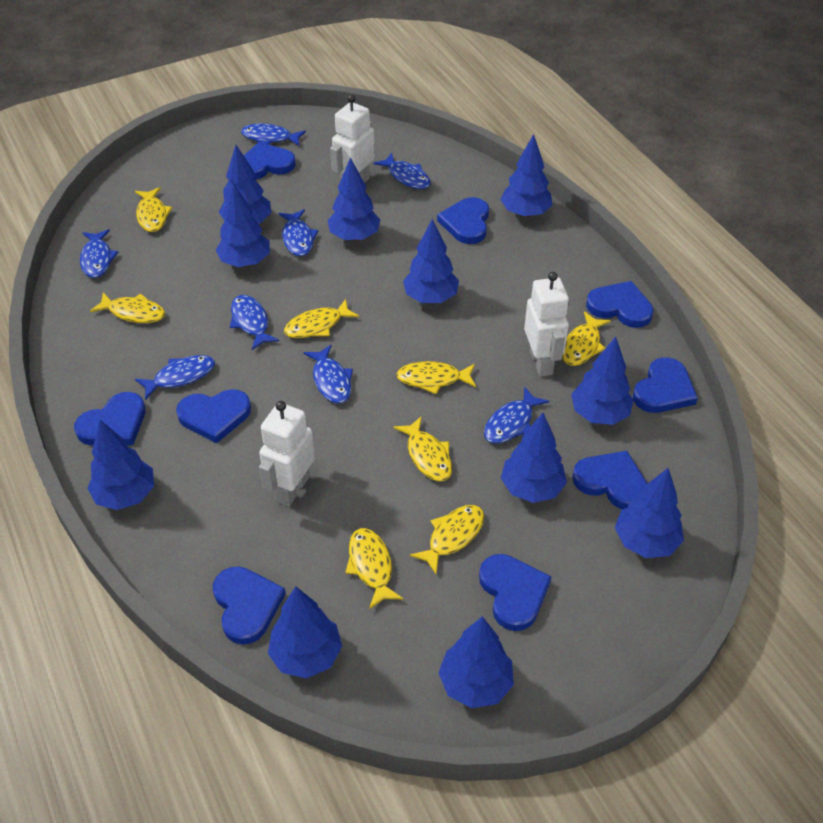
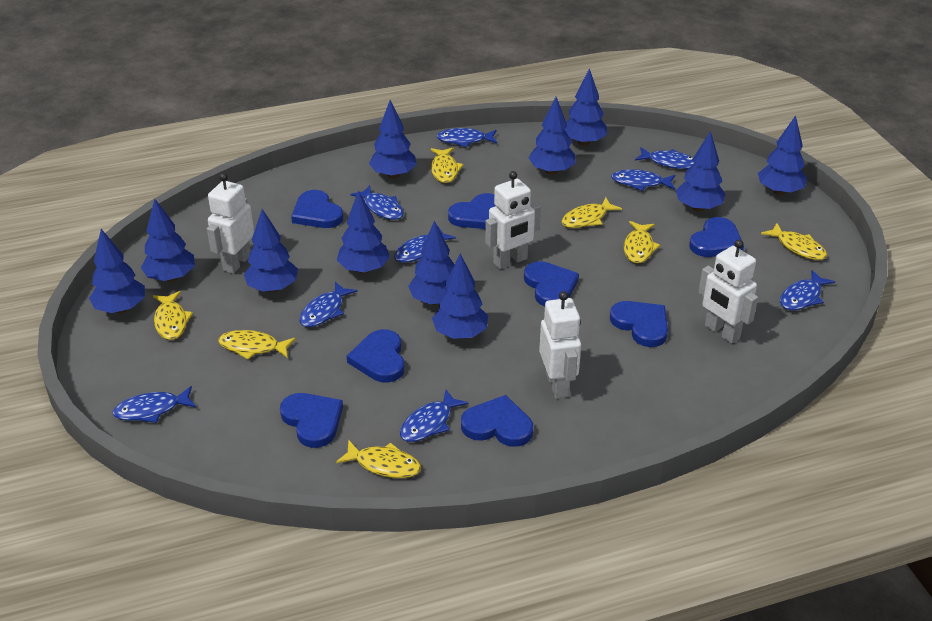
blue fish: [80,229,118,278] [135,355,215,400] [230,295,279,350] [241,123,306,146] [279,209,318,256] [303,345,353,403] [373,153,431,189] [484,386,549,444] = 8 -> [112,386,196,423] [299,281,358,327] [350,185,404,220] [394,226,456,263] [400,390,469,442] [437,128,497,147] [611,169,675,191] [635,147,694,169] [780,270,835,310] = 9
blue heart: [74,392,146,446] [176,389,251,443] [213,566,286,645] [243,142,296,180] [437,197,489,244] [479,554,551,631] [572,451,648,509] [586,281,654,328] [633,357,698,413] = 9 -> [280,393,343,448] [291,190,343,228] [347,329,405,383] [448,193,495,229] [461,395,533,447] [524,261,579,306] [610,301,668,347] [689,217,744,257] = 8
white robot: [259,401,315,507] [330,95,375,183] [524,272,569,377] = 3 -> [207,173,254,274] [485,171,541,269] [539,291,581,399] [698,240,758,344] = 4
yellow fish: [90,292,165,323] [135,187,172,232] [284,299,359,338] [345,528,403,609] [394,416,452,481] [396,361,476,394] [410,505,484,574] [562,311,611,366] = 8 -> [153,291,193,340] [218,330,296,360] [336,440,421,478] [431,148,464,183] [562,197,622,228] [624,221,660,263] [761,223,827,260] = 7

